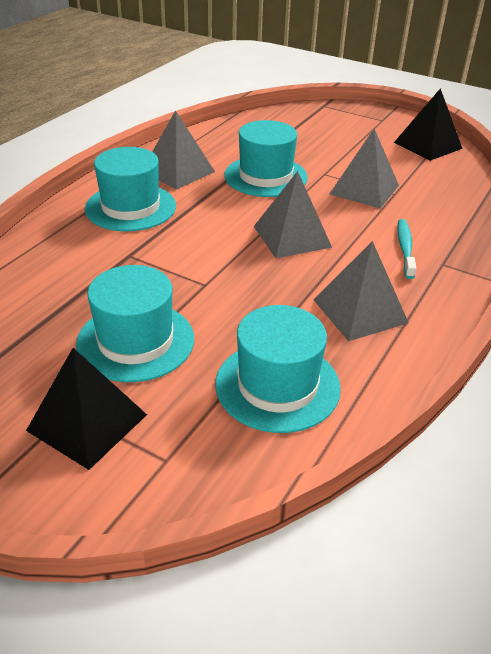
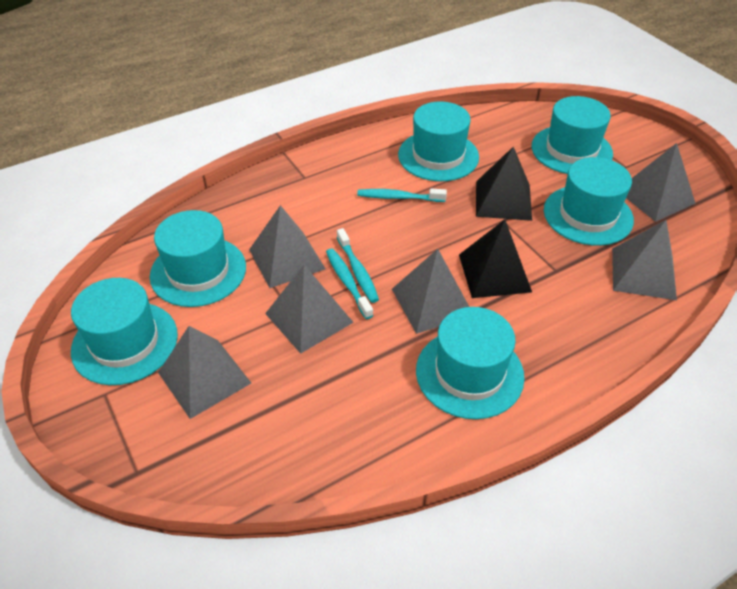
grey pyramid: [152,110,215,190] [253,171,332,258] [313,241,409,341] [330,129,399,209] = 4 -> [158,326,251,419] [249,205,325,288] [265,265,354,354] [392,249,469,334] [612,220,677,300] [626,143,696,222] = 6
turquoise hat: [76,265,194,382] [85,147,176,231] [215,305,341,433] [224,120,308,197] = 4 -> [71,278,178,385] [150,210,246,307] [398,102,479,181] [416,307,525,419] [532,96,613,174] [544,157,634,246] = 6
turquoise toothbrush: [397,219,416,279] = 1 -> [326,248,374,319] [337,228,379,303] [357,189,447,202] = 3

